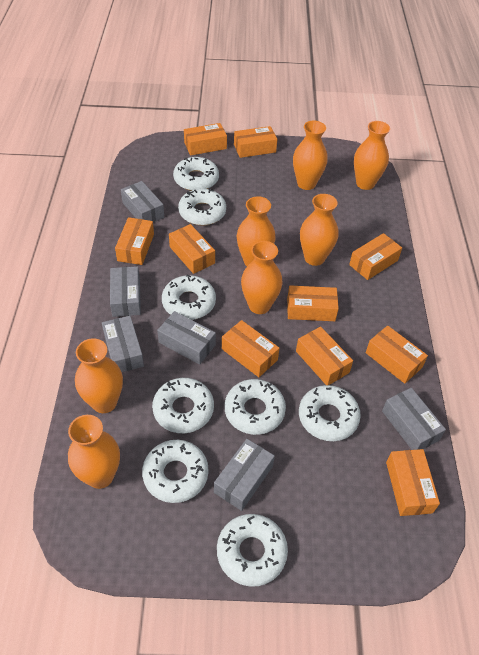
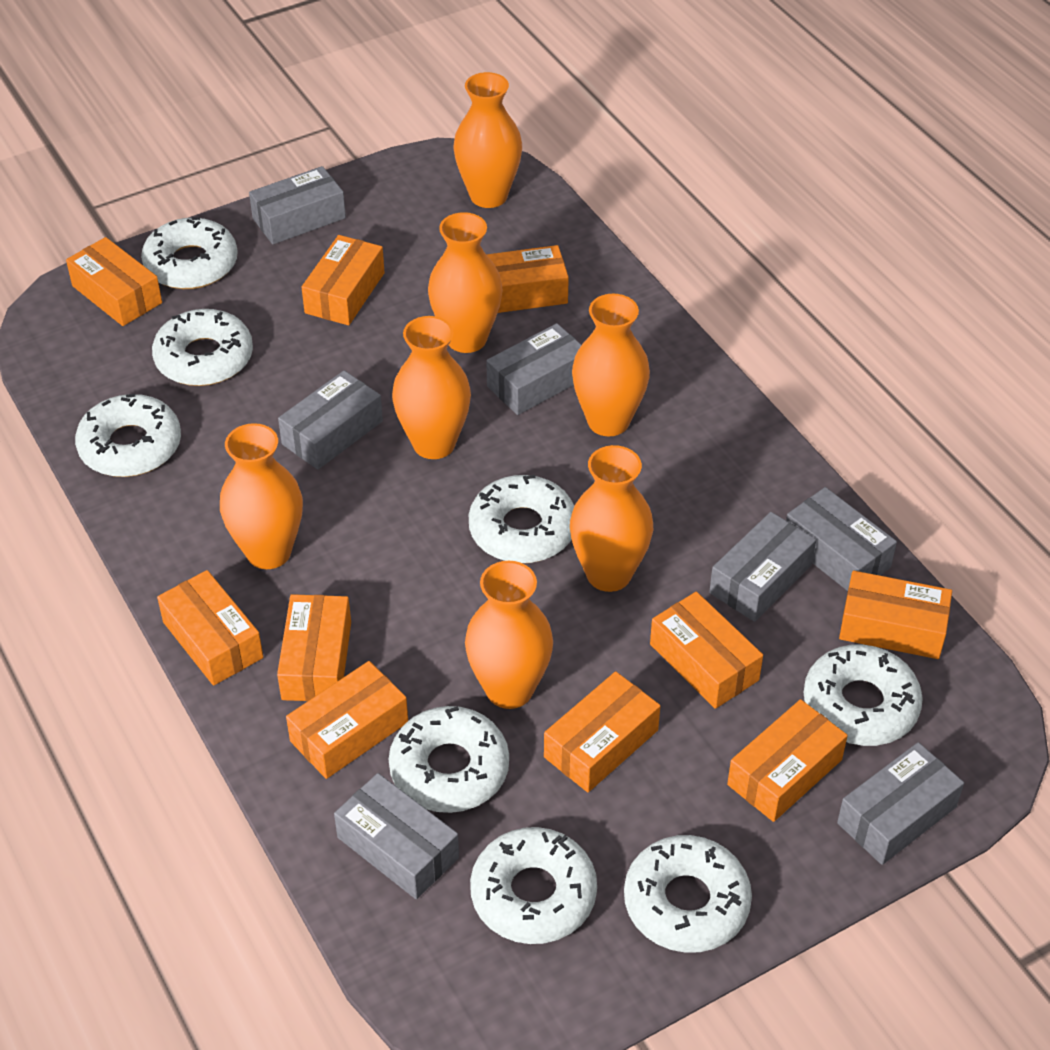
grey box: [102,316,144,372] [110,266,141,317] [121,181,164,223] [157,311,216,365] [214,439,275,511] [382,388,446,450] = 6 -> [249,166,346,244] [278,371,383,470] [334,773,459,899] [486,323,581,415] [709,512,816,622] [786,487,897,591] [837,742,964,865] = 7

